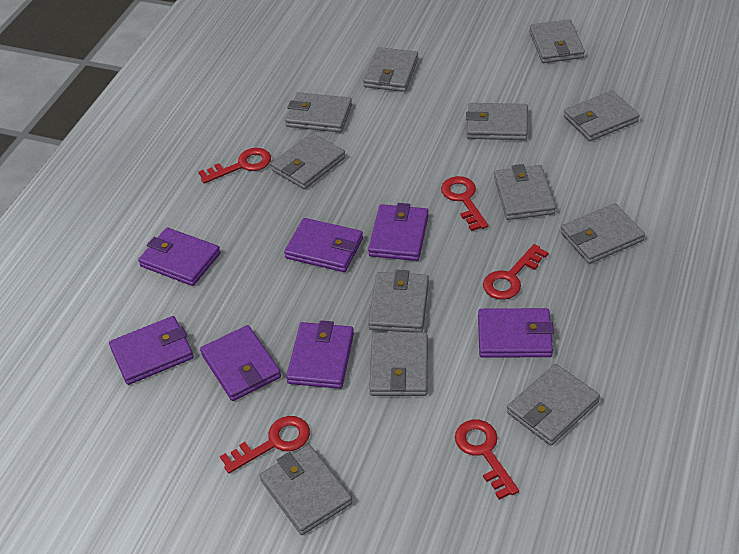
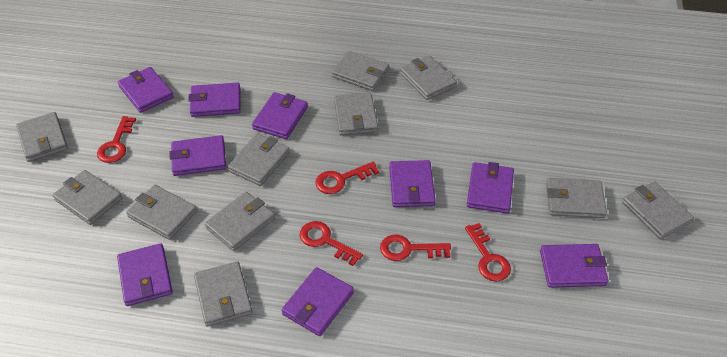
grey wallet: [260,445,352,535] [271,133,346,189] [285,92,352,132] [363,47,418,92] [368,270,429,332] [369,332,428,396] [466,103,528,140] [494,164,556,220] [507,364,600,446] [529,19,585,63] [561,203,645,264] [564,90,640,141] = 12 -> [16,112,68,162] [53,170,122,225] [126,185,197,240] [194,261,253,327] [205,192,275,251] [227,133,290,186] [332,51,389,91] [334,92,378,135] [400,56,457,100] [546,178,607,218] [622,181,694,240] = 11
purple wallet: [109,316,194,385] [138,228,221,286] [200,325,281,401] [284,218,363,272] [286,321,354,389] [368,203,429,261] [478,308,554,357] = 7 -> [117,243,173,306] [118,67,174,113] [169,135,226,176] [188,82,241,117] [252,92,308,139] [281,267,354,336] [389,160,436,207] [467,162,514,213] [540,244,609,288] = 9

